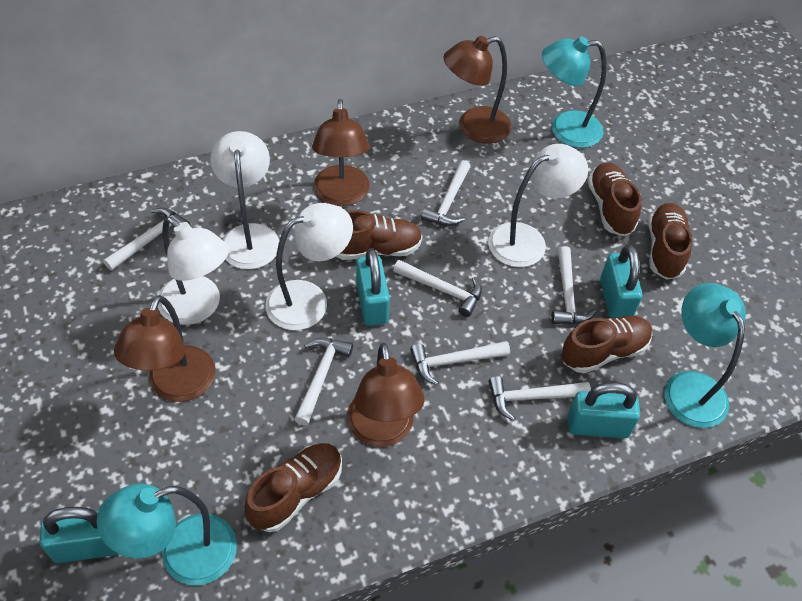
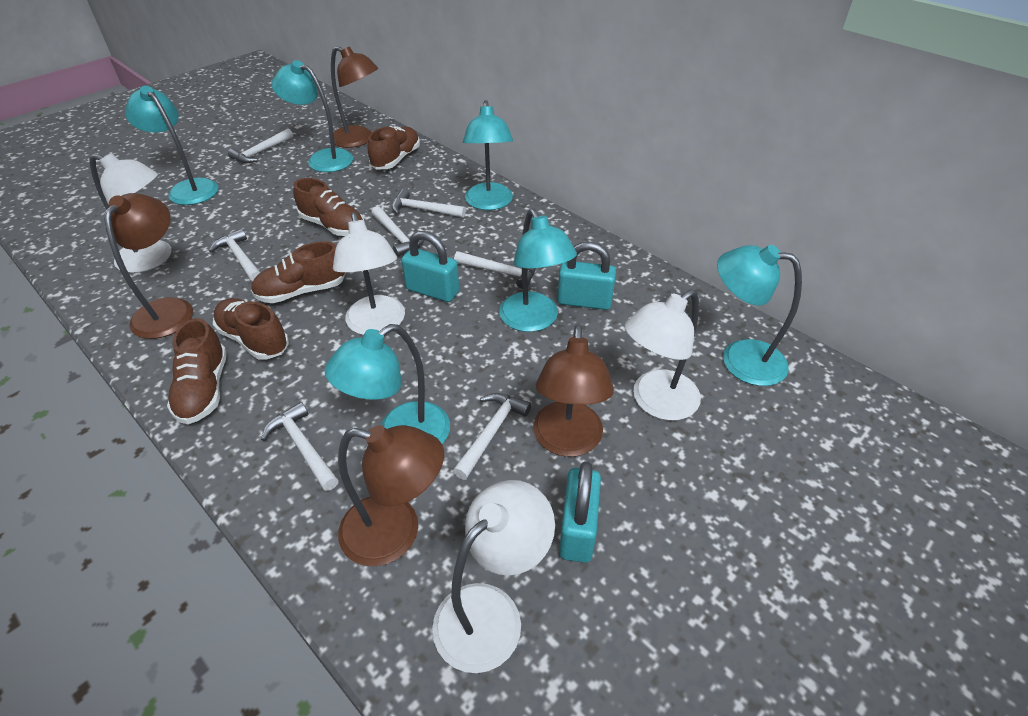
turquoise lamp: [97,484,237,585] [542,36,607,148] [664,283,746,428] = 3 -> [125,86,219,205] [271,60,353,172] [324,324,450,444] [463,100,513,210] [499,208,577,332] [717,245,802,386] = 6
turquoise padlock: [40,507,119,563] [356,248,390,326] [568,382,640,439] [600,245,643,318] = 4 -> [401,231,459,302] [557,242,616,310] [559,461,601,563] = 3

